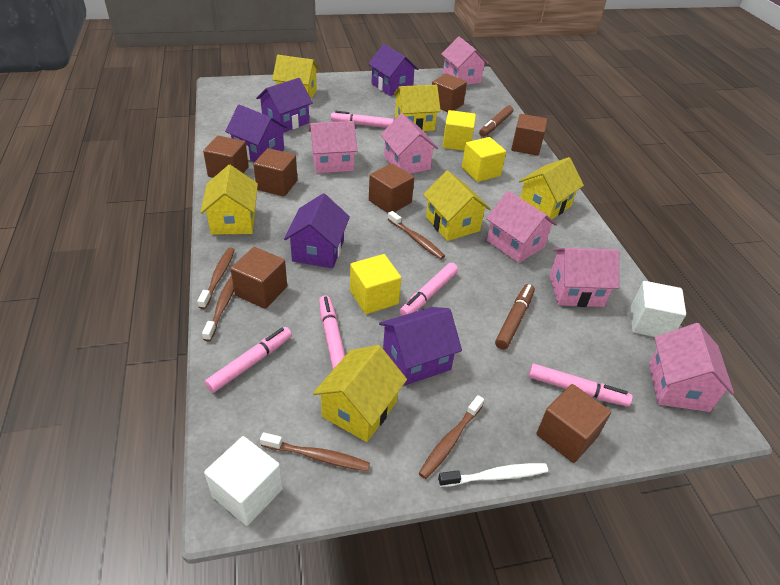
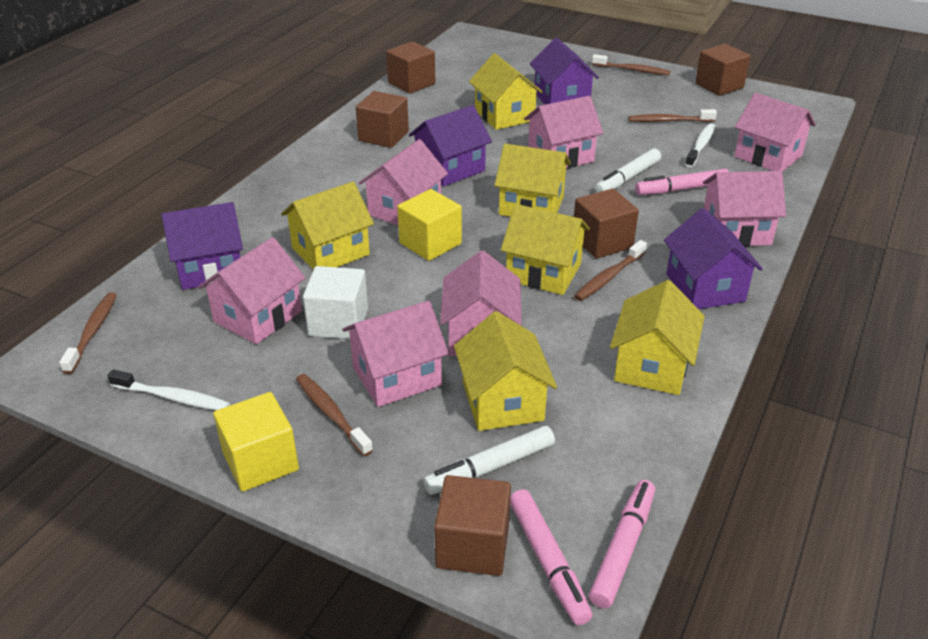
brown cube: [203,136,249,178] [230,247,287,309] [253,148,297,197] [369,163,414,213] [432,74,467,112] [511,114,547,156] [536,384,611,463] = 7 -> [356,91,409,148] [386,41,435,94] [434,475,511,576] [574,189,639,259] [695,44,750,96] = 5
brown marker: [479,105,513,137] [495,284,535,350] = 2 -> none = 0
pink house: [309,121,358,173] [380,113,438,174] [441,36,489,85] [486,191,557,263] [550,248,619,307] [649,323,734,412] = 6 -> [198,237,305,344] [342,301,449,407] [359,139,448,225] [440,250,522,356] [524,96,603,168] [703,171,786,247] [734,93,816,172] = 7
pink marker: [205,327,292,393] [319,295,345,369] [331,111,394,128] [399,263,458,316] [529,364,633,407] = 5 -> [510,489,592,625] [589,480,655,608] [635,169,729,195] = 3
purple house: [225,104,287,162] [256,78,313,133] [284,193,350,268] [368,44,418,96] [379,307,462,386] = 5 -> [161,202,243,290] [409,105,492,186] [530,38,599,105] [664,208,763,309] = 4
white cube: [204,436,283,526] [631,281,686,337] = 2 -> [303,266,368,339] = 1
white marker: none = 0 -> [424,426,555,495] [595,148,661,193] = 2
white toothbrush: [438,463,548,487] = 1 -> [107,369,230,410] [685,123,715,168] = 2
yellow cube: [350,254,401,314] [442,110,476,151] [462,137,506,182] = 3 -> [213,392,299,492] [397,189,462,261] = 2

